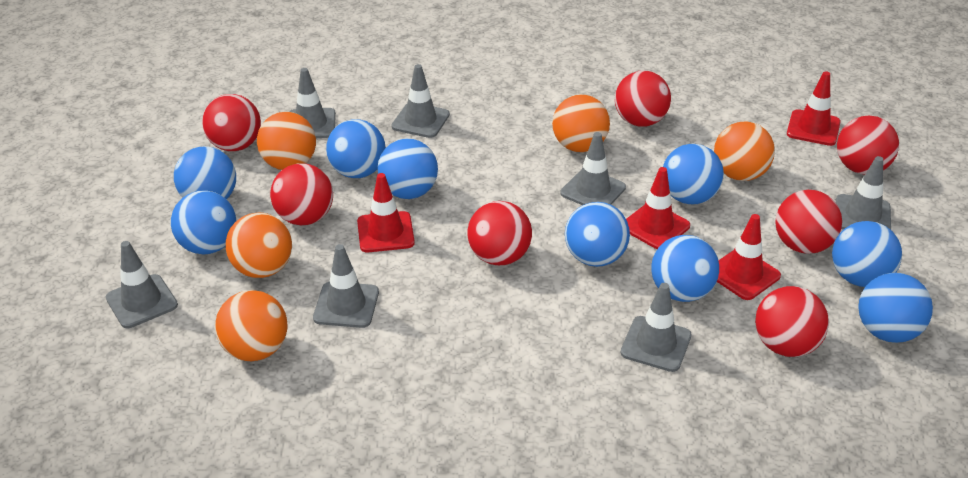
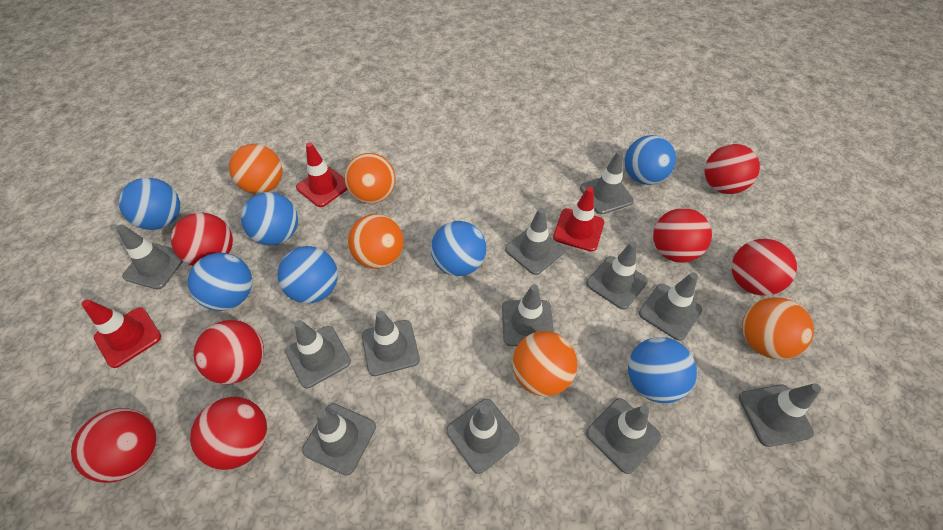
blue ball: [171,191,237,255] [174,146,236,200] [326,119,386,178] [377,139,438,199] [565,202,630,267] [651,235,719,302] [663,144,724,204] [832,221,902,287] [858,273,933,343] = 9 -> [119,178,180,230] [188,253,252,311] [241,192,298,245] [278,246,338,303] [431,221,486,276] [625,135,676,185] [628,337,697,403] = 7
grey traffic cone: [106,241,178,328] [289,68,336,138] [313,244,379,328] [392,64,450,138] [560,132,626,205] [621,283,692,372] [836,156,891,230] = 7 -> [116,224,183,289] [285,320,351,388] [302,403,376,475] [362,311,420,376] [446,399,520,474] [502,284,554,346] [505,208,564,275] [580,150,634,214] [586,242,648,309] [586,398,661,474] [639,272,702,341] [739,383,821,447] = 12
red traffic cone: [357,173,415,252] [626,167,690,249] [717,214,781,300] [787,71,841,146] = 4 -> [81,299,161,368] [296,142,348,207] [553,187,604,252] = 3

